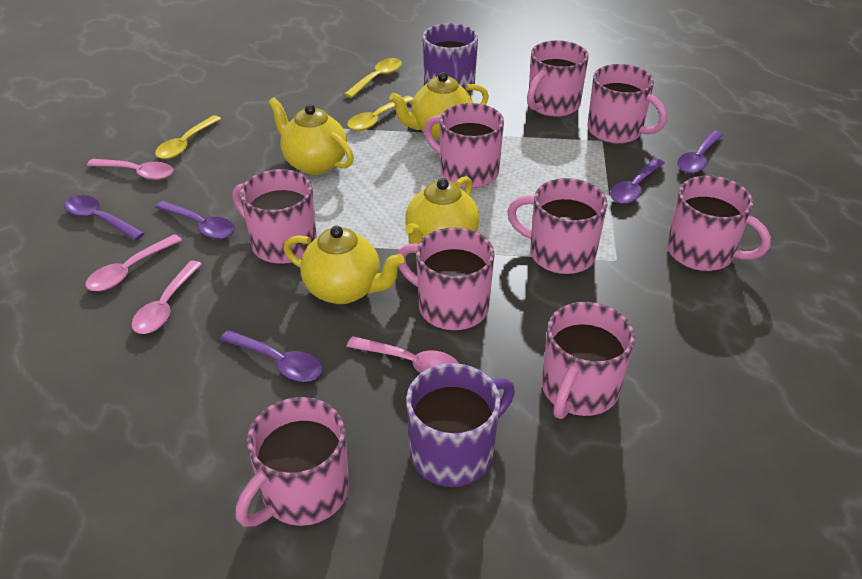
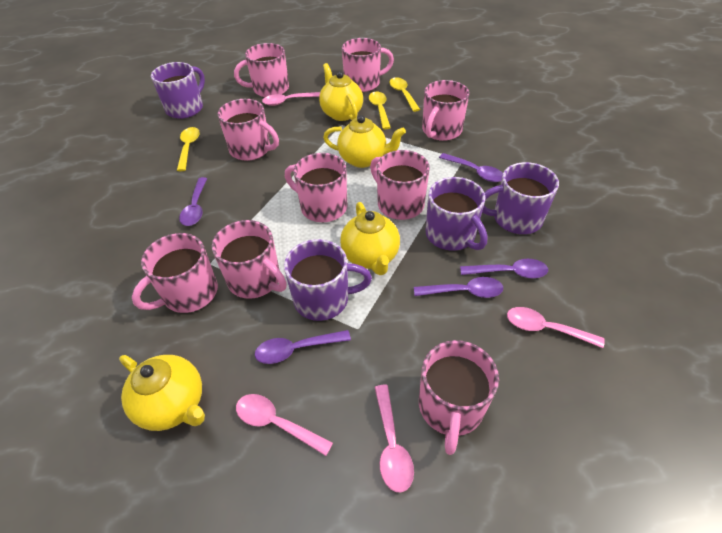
purple mug: [406,363,515,487] [423,23,478,92] = 2 -> [151,62,205,119] [284,239,372,321] [425,177,487,251] [482,162,559,234] = 4

